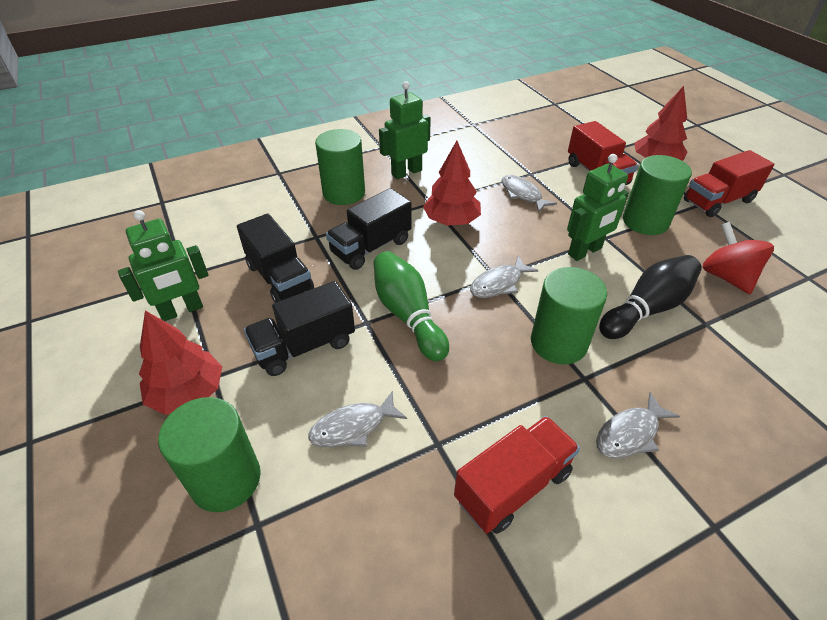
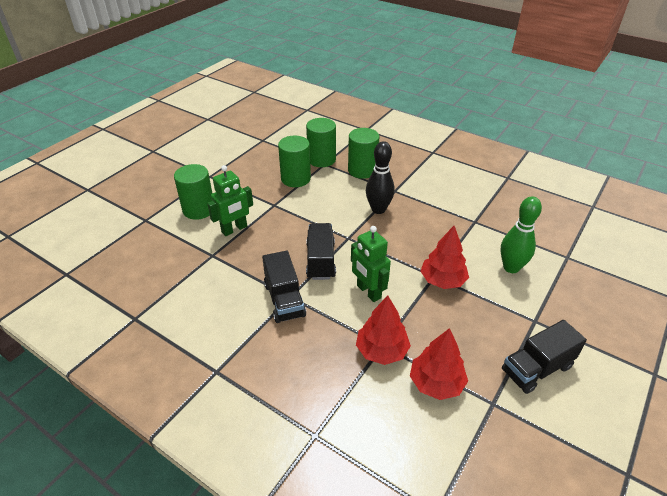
green robot: [118,210,209,321] [379,81,431,179] [567,154,629,261] = 3 -> [207,165,253,236] [351,226,391,302] = 2
grey fish: [308,391,407,447] [470,256,538,298] [502,175,557,213] [596,392,680,459] = 4 -> none = 0
red spinning top: [702,222,774,294] = 1 -> none = 0
red truck: [454,416,580,534] [568,121,638,185] [684,150,774,217] = 3 -> none = 0

